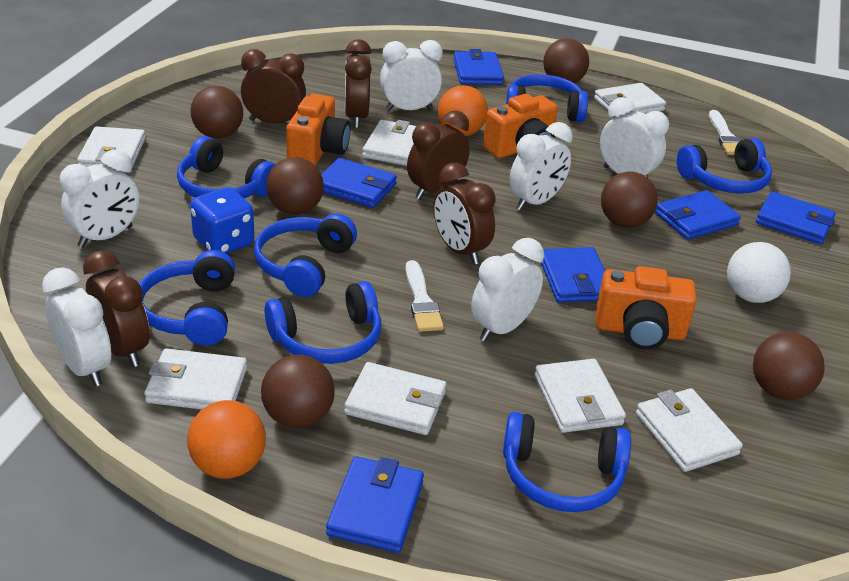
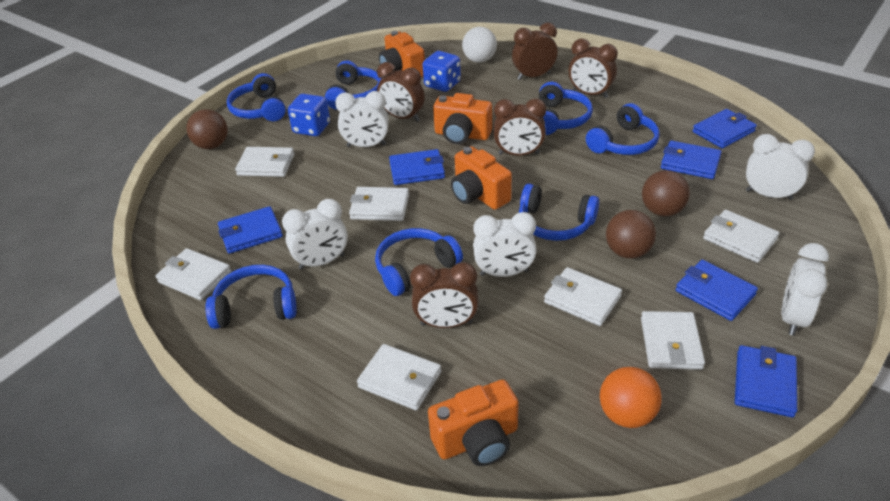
blue dice: [190,187,254,254] = 1 -> [288,94,330,136] [423,51,461,92] = 2
brown ball: [190,86,243,138] [261,355,335,428] [266,157,324,215] [543,38,589,83] [601,172,658,228] [753,332,825,400] = 6 -> [186,109,228,149] [606,210,656,259] [642,170,690,216] = 3
orange ball: [187,400,266,479] [438,85,488,136] = 2 -> [600,367,662,428] = 1
orange camera: [286,93,351,166] [483,94,558,158] [596,266,697,350] = 3 -> [379,31,425,77] [428,379,519,466] [433,93,492,144] [451,146,512,210] = 4
white brush: [405,260,444,332] [709,110,741,155] = 2 -> none = 0
white clock: [42,267,111,386] [60,149,139,247] [380,40,443,111] [471,238,544,342] [509,122,573,211] [600,97,669,178] = 6 -> [282,199,348,270] [335,91,388,147] [473,212,537,277] [746,134,815,200] [781,243,829,336] = 5

